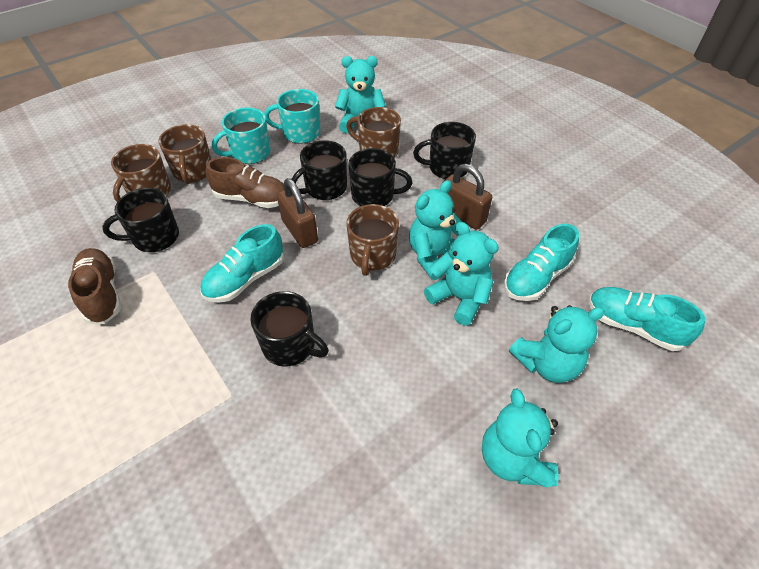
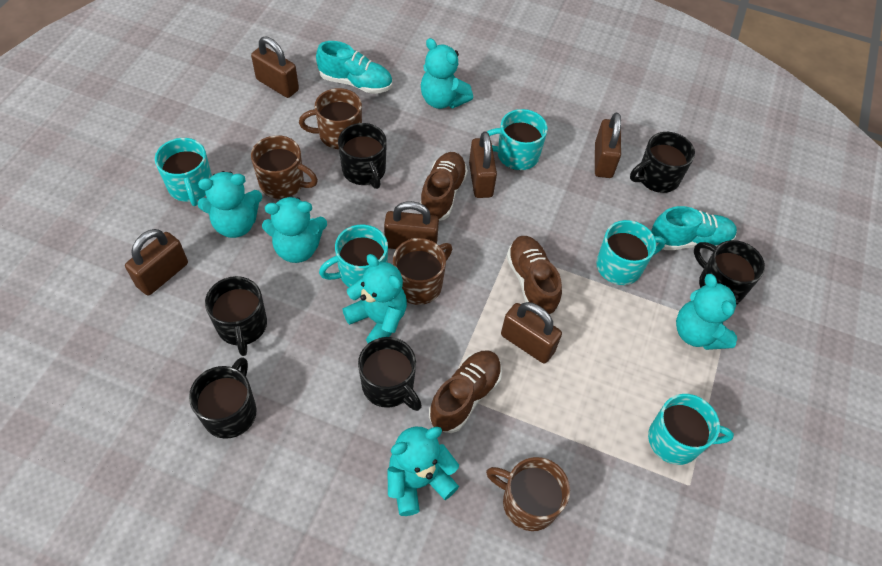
black mug: [102,188,179,252] [250,291,329,367] [292,140,347,200] [348,148,413,206] [413,122,476,179] = 5 -> [189,357,257,439] [205,276,267,356] [338,123,387,189] [358,337,422,411] [630,132,695,193] [694,240,765,302] = 6
brown padlock: [277,178,318,248] [443,164,492,230] = 2 -> [125,229,188,295] [251,36,299,98] [384,201,439,249] [469,132,497,198] [501,302,562,363] [595,113,621,178] = 6
brown shoe: [68,248,121,324] [206,157,284,208] = 2 -> [420,152,468,221] [429,350,502,433] [507,236,562,315] = 3
turquoise mug: [212,108,271,164] [264,89,321,144] = 2 -> [155,138,212,206] [319,224,388,287] [487,109,548,170] [596,220,665,285] [648,394,734,465] = 5
turquoise shoe: [200,224,284,303] [504,224,579,301] [589,287,705,351] = 3 -> [316,41,392,94] [651,206,737,250] = 2
turquoise teddy bear: [335,56,386,134] [409,180,462,280] [424,222,499,326] [482,388,559,488] [509,305,605,383] = 5 -> [197,171,262,238] [262,196,327,263] [342,254,407,343] [388,427,459,516] [421,38,473,109] [676,274,739,350] = 6

